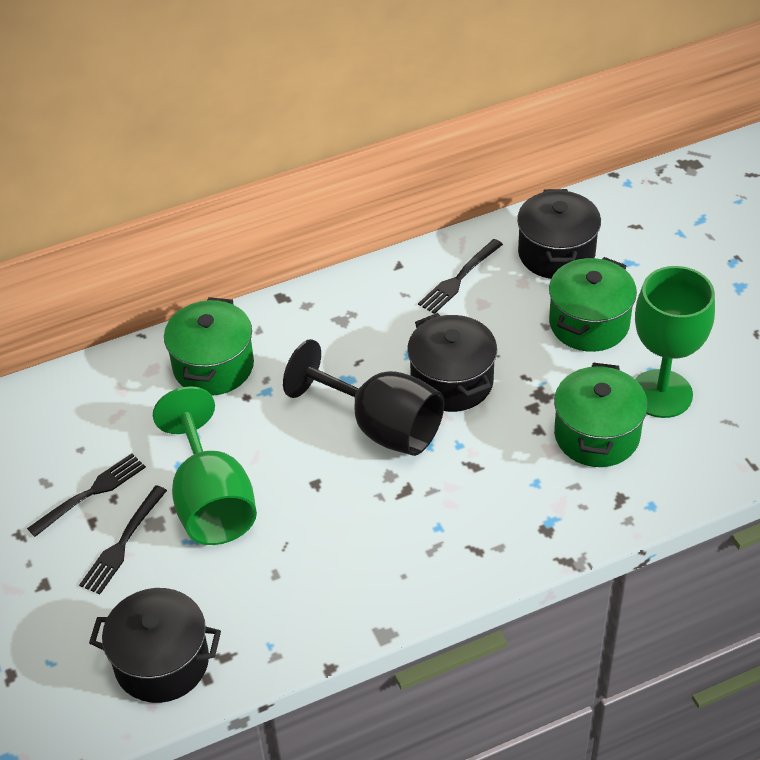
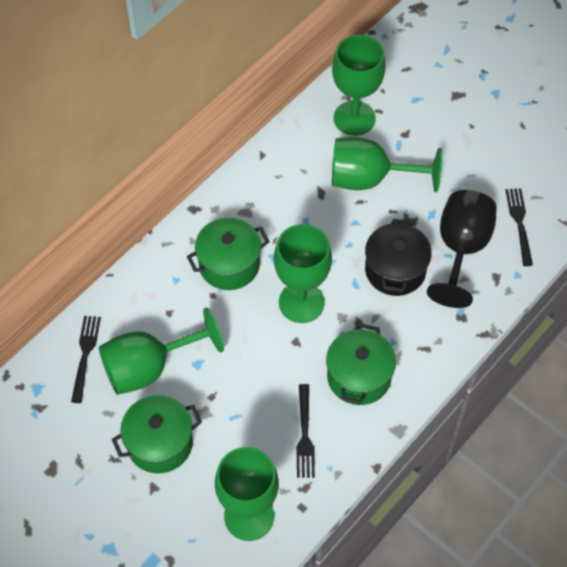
black pot: [89,588,221,703] [407,313,497,412] [517,189,601,279] = 3 -> [365,219,432,296] = 1
green goblet: [153,386,257,545] [635,266,715,418] = 2 -> [99,308,224,395] [215,447,279,541] [274,224,332,323] [332,35,385,136] [332,137,442,192] = 5

